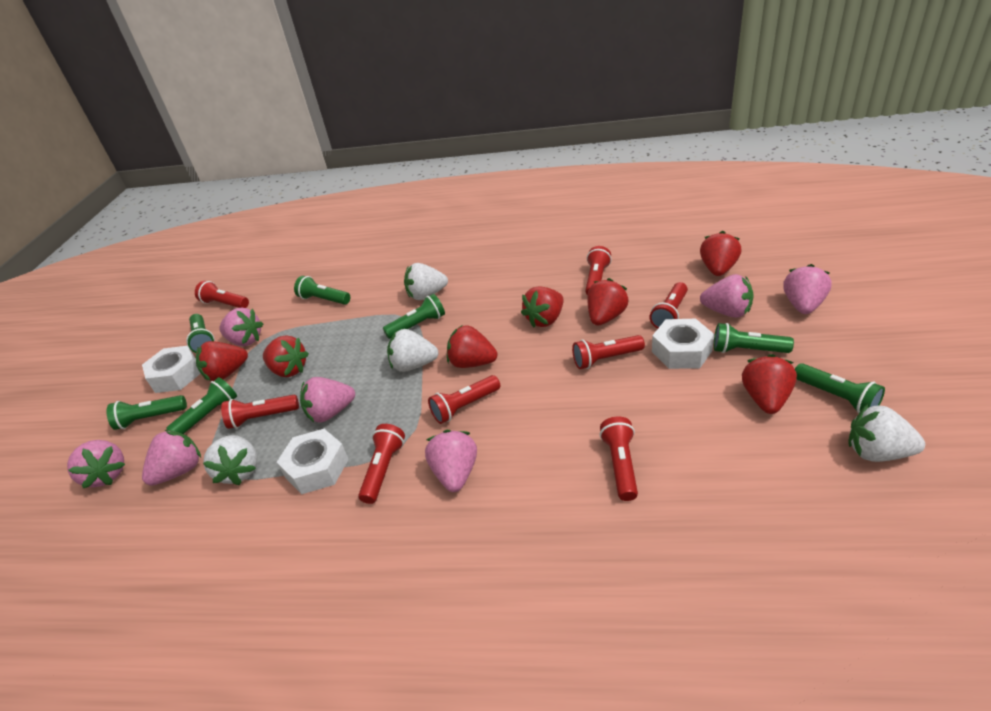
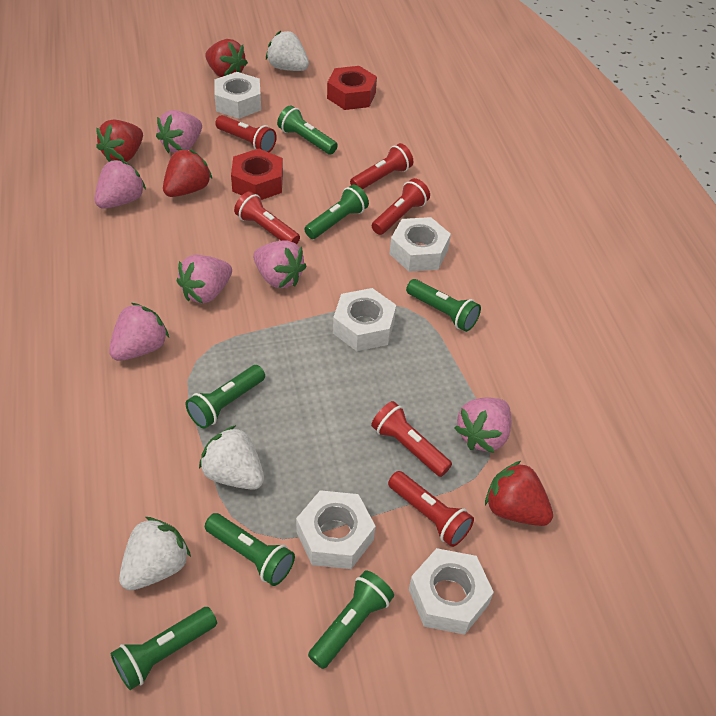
pink strawberry: [67,440,125,488] [142,430,201,486] [219,307,263,346] [300,377,355,423] [425,430,477,492] [700,274,754,318] [783,264,832,314] = 7 -> [94,159,146,209] [109,303,169,361] [156,110,202,153] [177,255,232,303] [253,240,306,288] [454,398,511,453] = 6
red flashlight: [195,281,249,308] [221,395,299,429] [358,424,405,504] [428,375,500,424] [572,335,645,369] [585,246,612,296] [600,416,638,501] [649,282,688,329] = 8 -> [215,115,277,152] [234,191,300,245] [350,143,413,190] [371,401,452,477] [372,178,430,235] [388,471,474,547] = 6
red nut: none = 0 -> [231,149,283,200] [327,66,377,110] = 2
red strawberry: [196,341,248,381] [263,335,309,377] [447,325,498,368] [521,286,564,328] [588,278,629,326] [700,231,741,276] [742,354,797,414] = 7 -> [96,120,143,162] [163,149,212,197] [205,39,248,77] [485,461,553,526] = 4
white nut: [142,346,201,393] [277,429,349,494] [652,319,714,369] = 3 -> [214,72,261,119] [296,490,376,569] [333,288,396,351] [389,217,451,272] [409,548,494,635] = 5
white strawberry: [203,435,258,485] [387,329,439,372] [404,263,448,300] [848,404,925,462] = 4 -> [119,517,191,590] [199,425,264,490] [266,31,309,71] = 3

